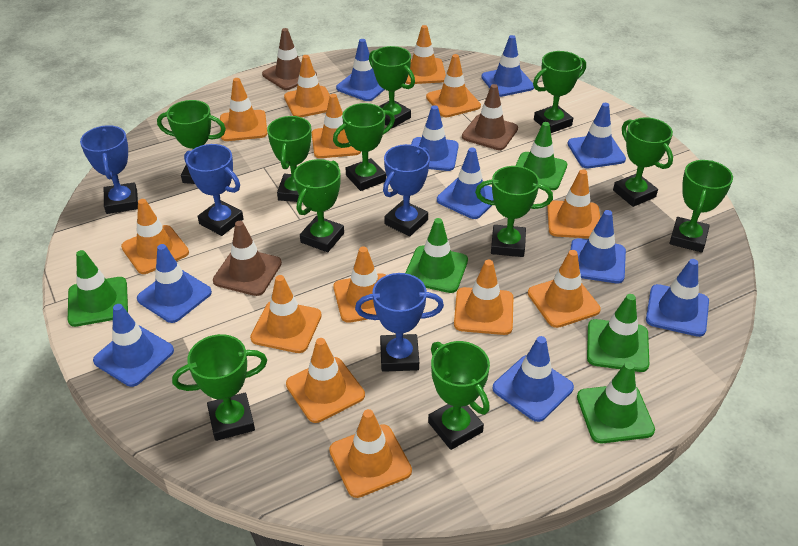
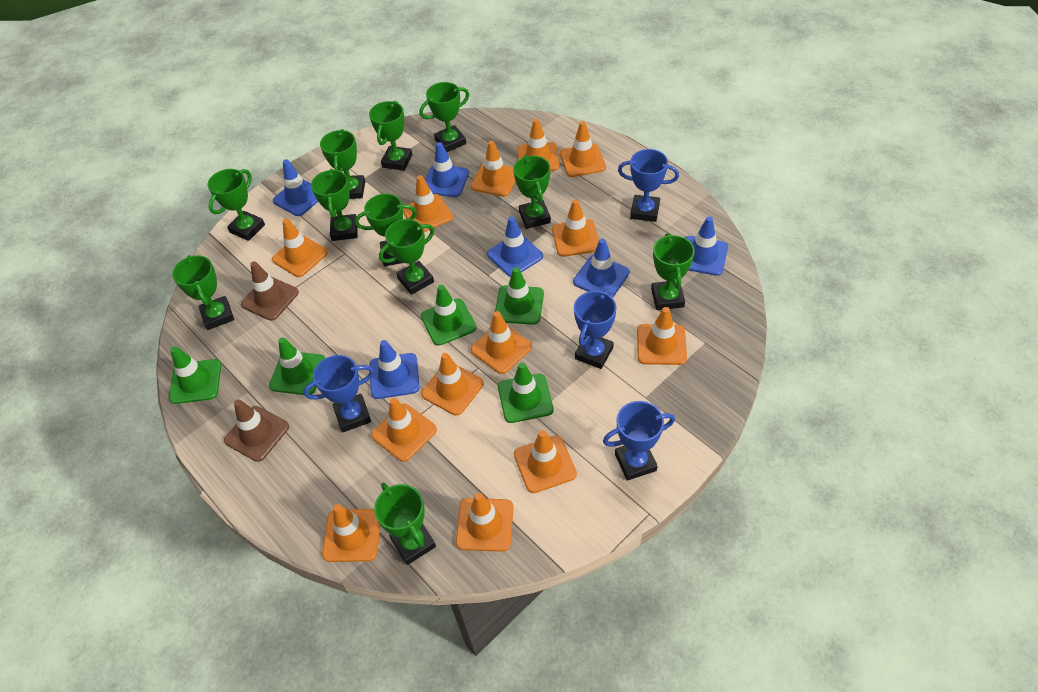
blue traffic cone: [93,304,174,387] [137,244,212,323] [336,39,385,101] [411,105,459,171] [437,147,494,219] [481,35,534,97] [492,336,574,422] [567,103,626,168] [571,210,626,283] [646,259,709,337] = 10 -> [273,159,318,216] [369,340,420,399] [425,142,469,197] [487,217,543,277] [573,239,630,298] [685,217,728,276] = 6
brown traffic cone: [213,221,282,296] [262,28,317,90] [462,84,518,150] = 3 -> [224,399,289,462] [241,261,299,321] = 2

